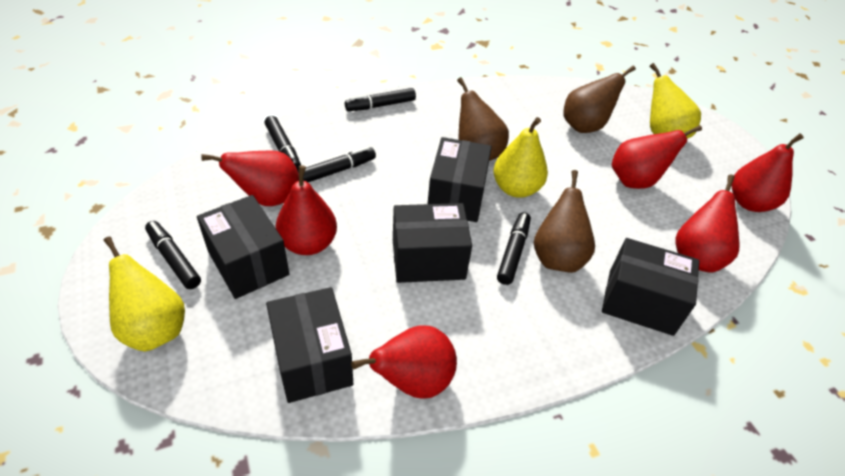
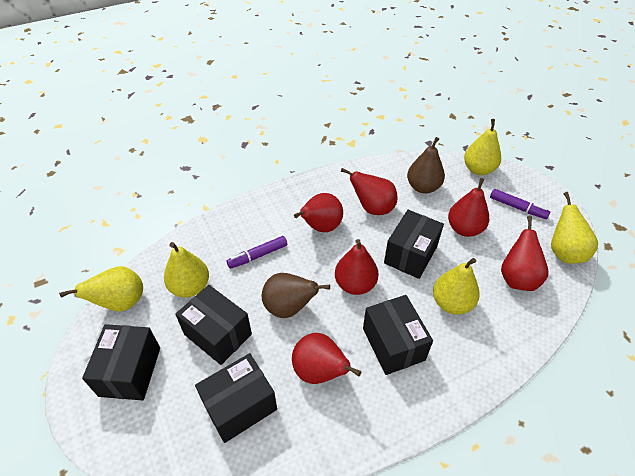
black marker: [145,221,201,289] [265,116,301,171] [298,147,376,182] [345,88,416,111] [497,212,531,285] = 5 -> none = 0
brown pear: [457,77,509,161] [534,170,595,273] [563,66,636,133] = 3 -> [262,273,330,318] [407,137,445,194] = 2
purple marker: none = 0 -> [226,236,287,269] [490,189,550,219] = 2
yellow pear: [104,236,185,352] [493,117,548,198] [650,63,701,139] = 3 -> [59,266,143,312] [164,242,209,298] [433,258,480,314] [464,119,501,175] [551,192,598,264] = 5

